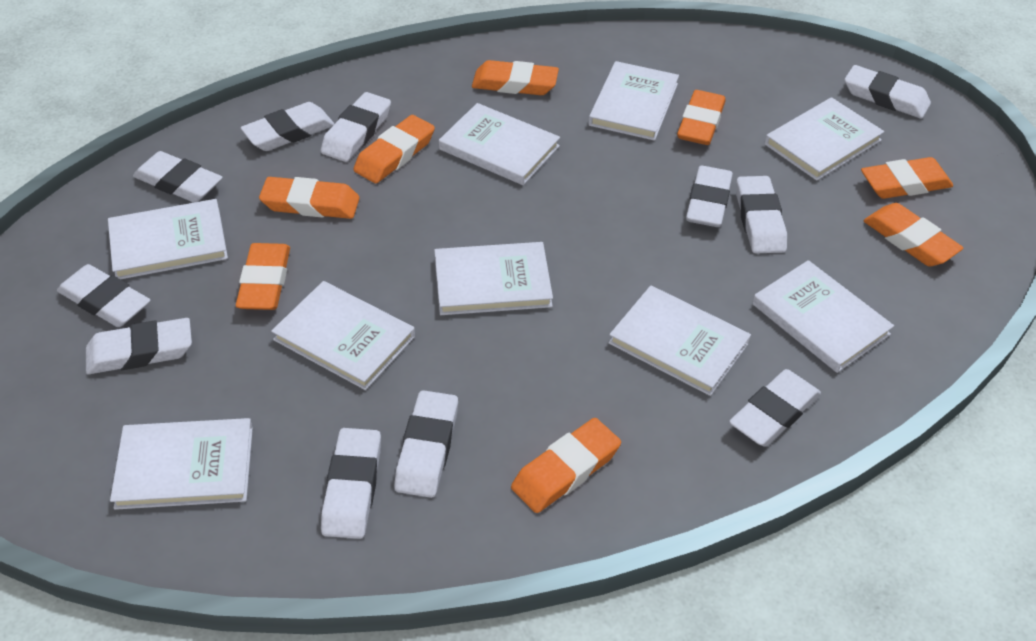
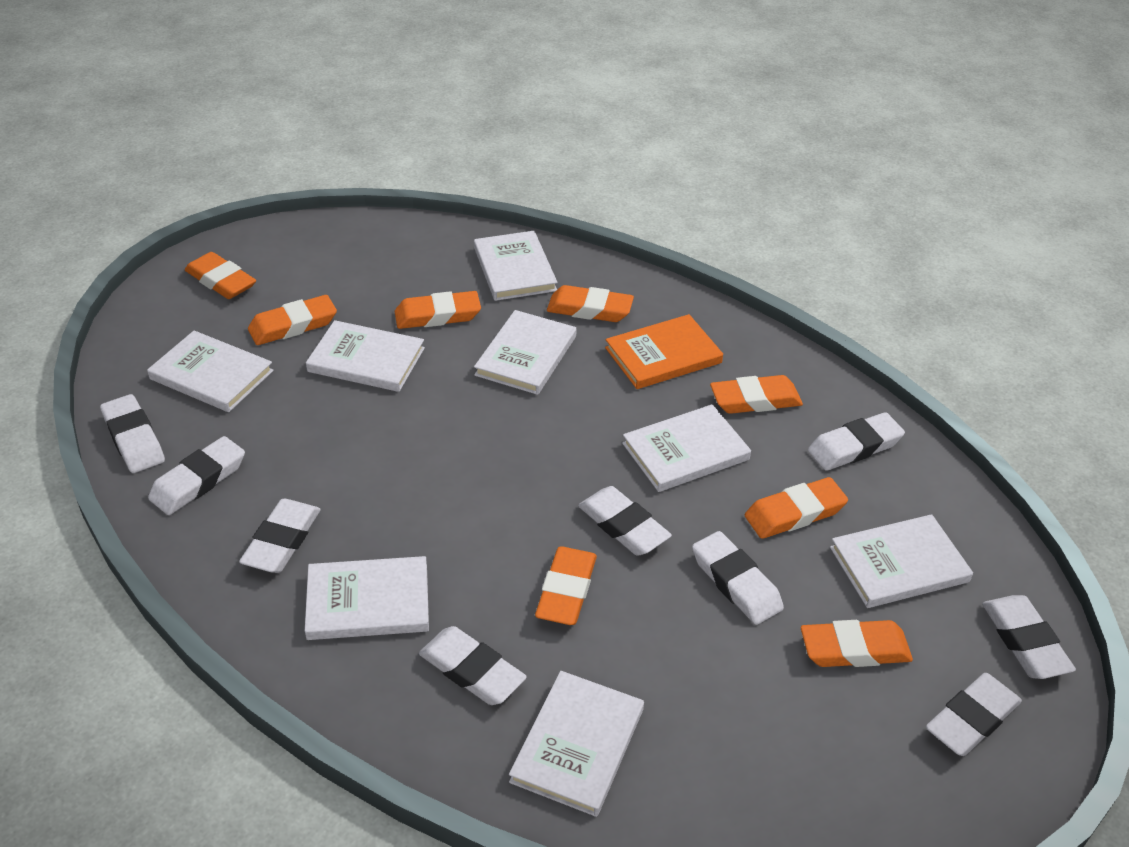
orange book: none = 0 -> [605,314,723,389] = 1
white book: [108,199,228,279] [110,418,253,510] [271,281,415,390] [434,242,553,315] [439,103,560,185] [589,61,679,141] [609,285,751,396] [752,260,894,373] [765,97,884,181] = 9 -> [147,330,274,412] [305,556,429,640] [306,320,425,392] [474,231,558,301] [474,310,577,395] [509,671,644,817] [622,404,751,492] [830,514,973,608] = 8
white eraser: [57,264,150,327] [86,318,192,374] [133,151,223,203] [241,102,334,151] [321,92,391,162] [321,428,381,539] [394,390,458,498] [686,166,733,227] [729,369,821,447] [736,176,787,254] [845,65,931,119] = 11 -> [100,394,165,473] [148,436,245,515] [239,499,321,573] [419,626,527,705] [578,486,672,556] [692,531,784,625] [808,412,905,470] [926,673,1022,756] [982,595,1076,679] = 9

